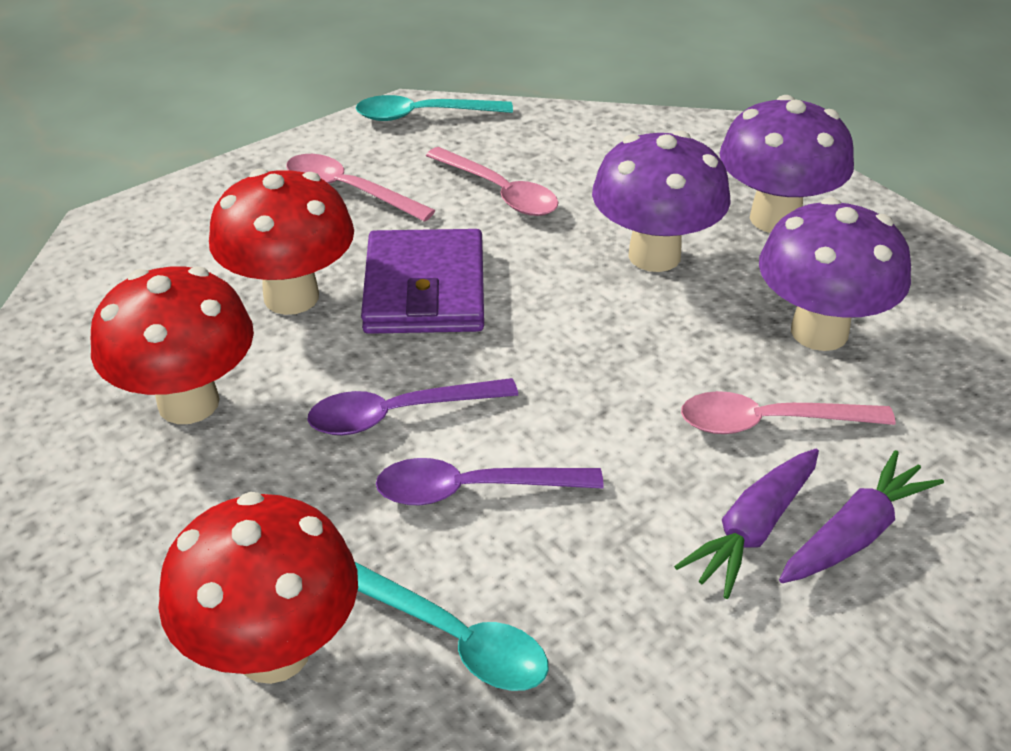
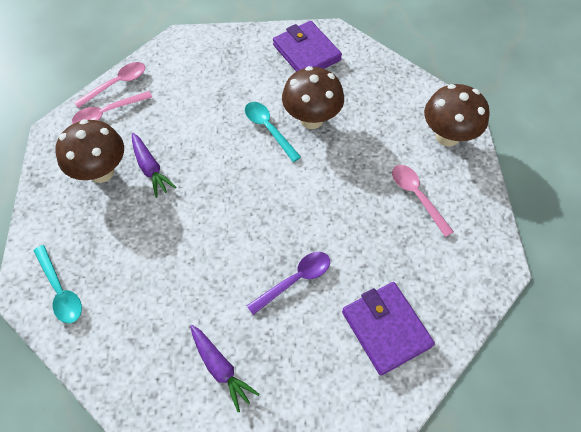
brown mushroom: none = 0 -> [55,119,124,183] [282,66,344,129] [424,84,490,146] = 3
purple mushroom: [592,131,731,272] [720,95,854,233] [759,197,911,351] = 3 -> none = 0
purple spoon: [307,378,518,435] [376,458,604,505] = 2 -> [247,252,330,315] = 1
purple wallet: [361,229,484,334] = 1 -> [273,21,342,72] [342,282,435,375] = 2
red mushroom: [91,266,254,424] [159,492,358,684] [209,169,354,315] = 3 -> none = 0

